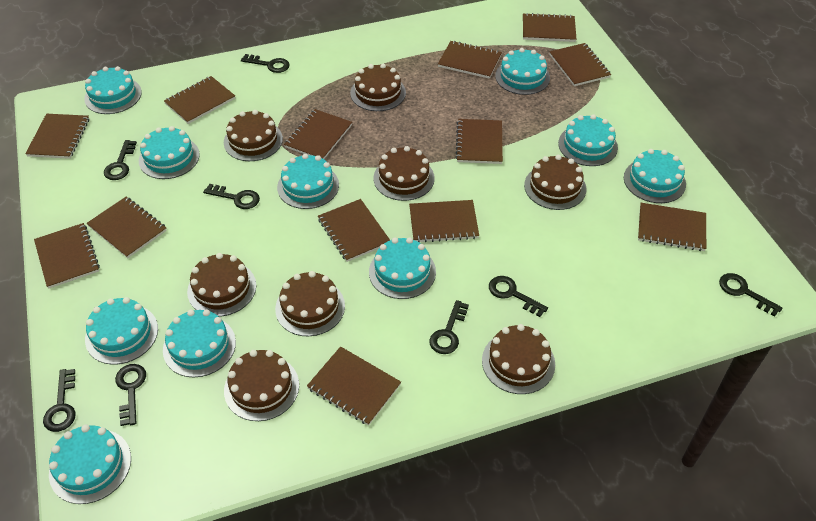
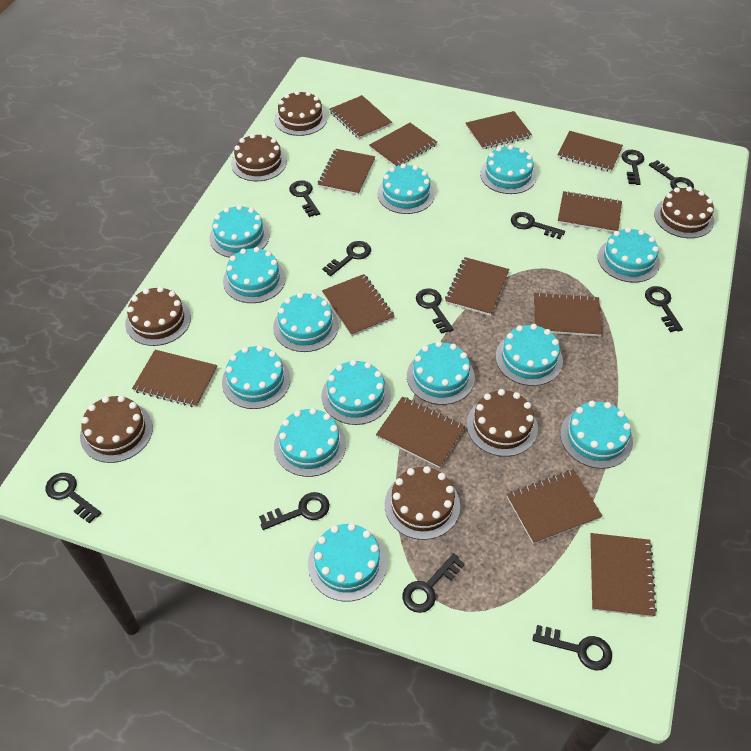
black key: [43,369,76,432] [104,140,137,180] [115,364,146,426] [203,184,260,209] [241,54,290,73] [429,300,469,354] [489,276,548,317] [719,273,782,317] = 8 -> [46,473,101,523] [259,492,330,530] [289,180,320,217] [323,241,371,276] [403,553,465,613] [416,288,454,334] [511,212,565,239] [533,625,612,671] [621,150,644,185] [645,286,683,332] [649,160,694,190] = 11
brown cake: [187,253,256,317] [224,110,283,161] [224,350,299,421] [275,271,345,336] [350,64,406,111] [374,146,435,201] [482,324,555,394] [524,155,586,210] = 8 -> [80,395,153,463] [125,286,191,346] [231,134,287,181] [274,90,327,136] [384,466,460,540] [467,389,538,457] [654,186,714,238] = 7
turquoise cake: [49,425,131,504] [84,66,142,114] [85,297,158,365] [139,126,200,179] [163,309,236,377] [277,154,339,209] [369,237,436,299] [495,48,550,95] [558,114,618,166] [624,149,686,203] = 10 -> [209,205,270,258] [222,345,291,409] [223,247,286,303] [273,292,339,352] [274,408,346,477] [308,523,387,601] [321,360,391,425] [377,164,435,214] [407,341,475,405] [480,145,537,194] [495,324,563,386] [560,401,633,469] [598,227,660,283] = 13

